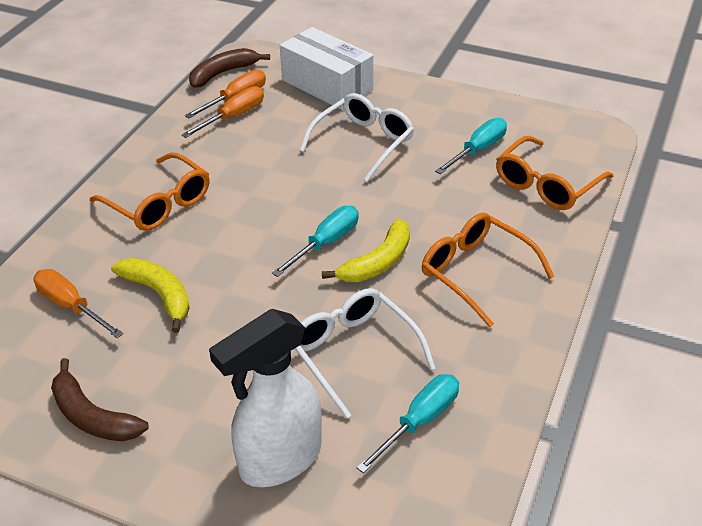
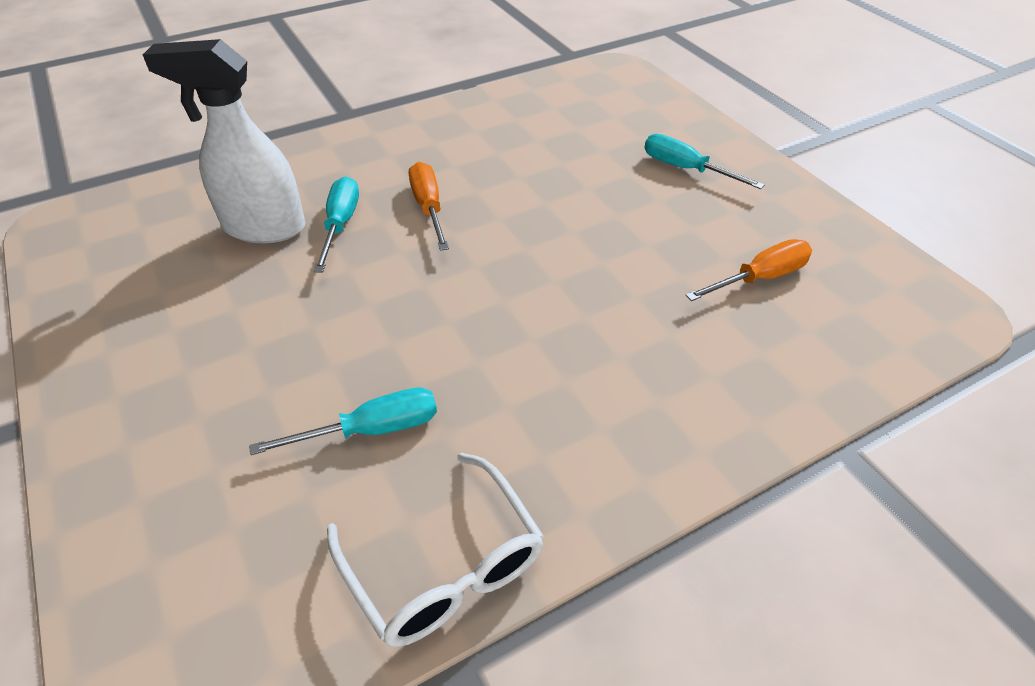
brown banana: [51,358,149,441] [189,48,270,88] = 2 -> none = 0
orange glasses: [90,152,210,231] [422,212,555,327] [496,136,613,210] = 3 -> none = 0
orange screwdriver: [34,269,123,338] [182,86,264,138] [185,70,266,118] = 3 -> [409,162,449,251] [685,239,812,301] = 2
white box: [280,27,373,110] = 1 -> none = 0
white glasses: [294,288,436,419] [300,93,414,182] = 2 -> [327,453,544,647] = 1
yellow banana: [111,258,190,333] [322,218,410,282] = 2 -> none = 0

